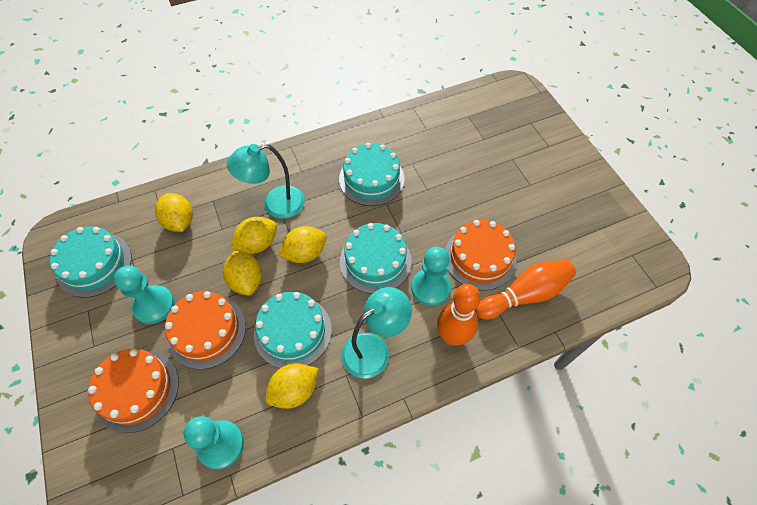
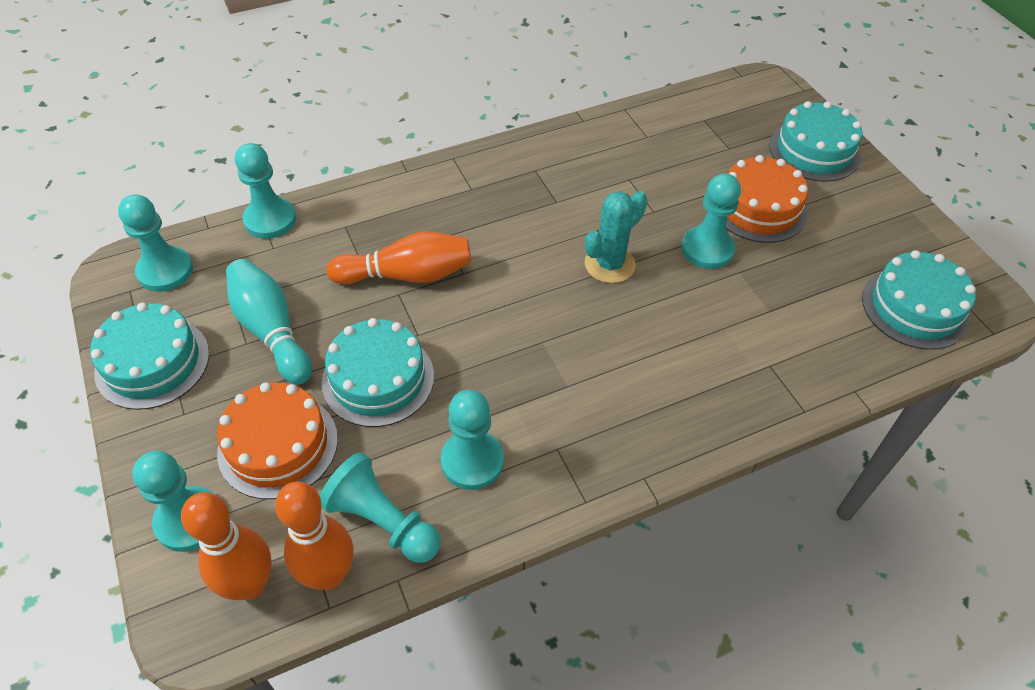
orange bowling pin: [437,284,481,346] [476,260,576,320] = 2 -> [181,492,272,600] [275,481,353,590] [326,232,471,284] = 3
orange cake: [88,349,179,433] [165,291,246,369] [445,220,516,291] = 3 -> [217,382,338,499] [726,155,808,243] = 2
turquoise bowling pin: none = 0 -> [226,259,312,385] = 1
turquoise cactus: none = 0 -> [585,191,647,283] = 1
turquoise lamp: [227,144,305,219] [341,287,412,379] = 2 -> none = 0
turquoise pawn: [114,265,174,324] [184,416,244,469] [411,247,451,306] = 3 -> [118,194,193,292] [132,451,214,552] [235,143,296,239] [320,452,441,563] [441,390,504,490] [681,173,741,269] = 6
yellow lemon: [155,193,193,232] [223,251,262,296] [230,217,277,254] [265,363,319,409] [278,226,326,263] = 5 -> none = 0

